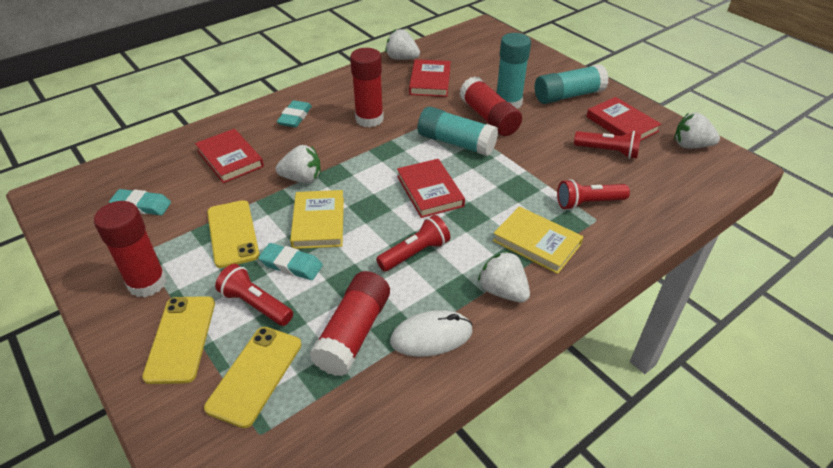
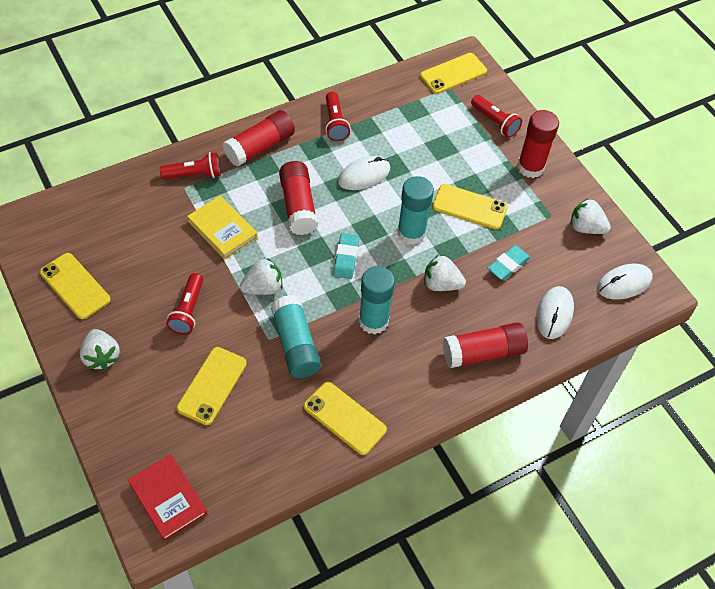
red book: [195,129,264,183] [397,159,465,218] [409,59,451,97] [586,97,661,141] = 4 -> [128,454,208,541] = 1
turquoise eraser: [109,189,171,215] [258,243,323,280] [277,100,312,127] = 3 -> [333,233,359,279] [488,245,531,280] = 2
white mouse: [390,310,473,357] = 1 -> [338,156,390,190] [536,286,574,339] [597,264,653,299] = 3
yellow book: [290,190,344,249] [493,206,583,274] = 2 -> [187,196,258,260] = 1
yellow phone: [142,296,215,384] [204,327,302,428] [207,200,260,268] = 3 -> [40,253,110,319] [177,347,247,425] [304,382,387,455] [420,53,487,94] [432,184,508,230] = 5

